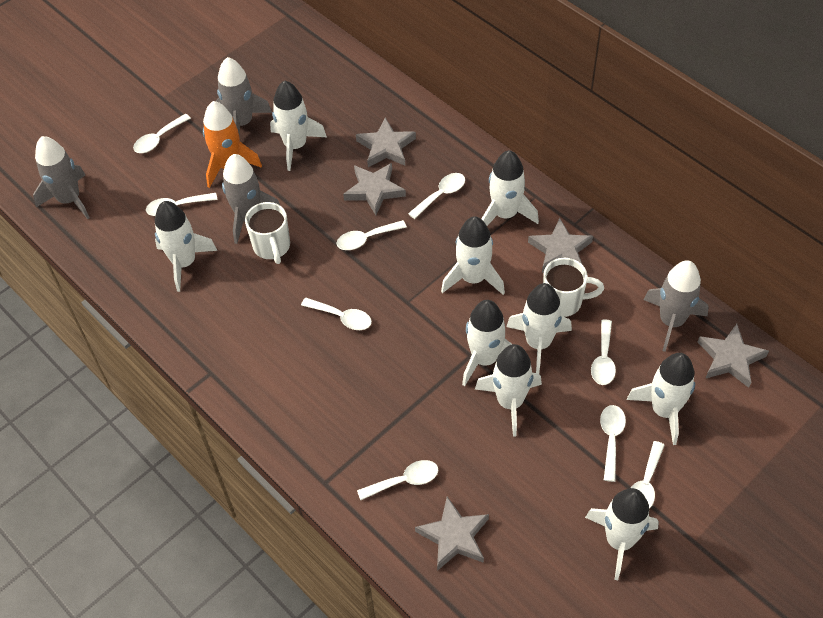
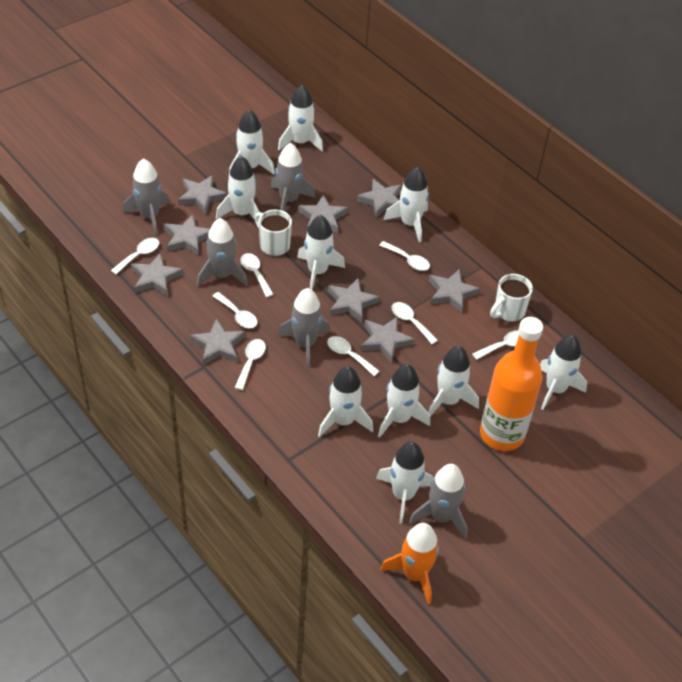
grey rocket: [33,136,90,219] [216,57,272,138] [222,154,280,244] [643,260,709,352] = 4 -> [123,158,170,235] [197,218,248,286] [271,143,315,211] [278,288,330,368] [409,464,468,539] = 5
grey star: [343,163,406,215] [356,118,416,167] [415,497,489,571] [528,218,593,273] [697,324,769,388] = 5 -> [131,254,183,296] [164,214,210,256] [178,175,227,214] [190,318,245,365] [298,195,348,233] [328,278,379,323] [357,179,402,218] [361,317,415,363] [429,269,480,313] = 9
orange bottle: none = 0 -> [480,317,543,451] = 1
white rocket: [155,201,218,292] [270,81,327,171] [441,216,505,295] [462,300,512,386] [475,344,542,437] [481,150,539,226] [506,283,572,374] [585,488,659,580] [627,353,695,445] = 9 -> [216,156,259,220] [229,109,275,174] [278,85,323,152] [297,215,345,290] [318,366,373,438] [376,442,433,524] [378,364,430,438] [384,167,429,243] [428,346,479,417] [540,335,587,410] = 10
white spoon: [133,114,191,153] [146,193,218,216] [301,298,372,330] [337,220,407,250] [357,460,439,500] [408,173,465,219] [591,319,616,385] [600,405,626,482] [631,441,665,509] = 9 -> [111,238,159,275] [213,292,257,328] [235,339,266,390] [240,253,274,297] [327,336,380,376] [379,241,430,271] [391,302,438,344] [472,330,519,360] = 8

